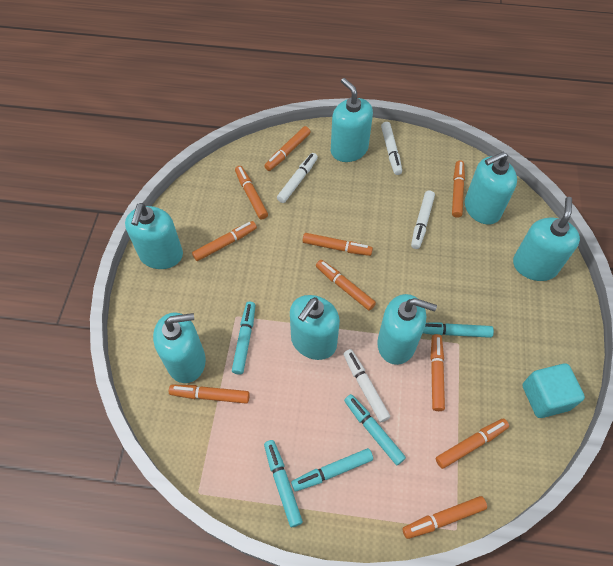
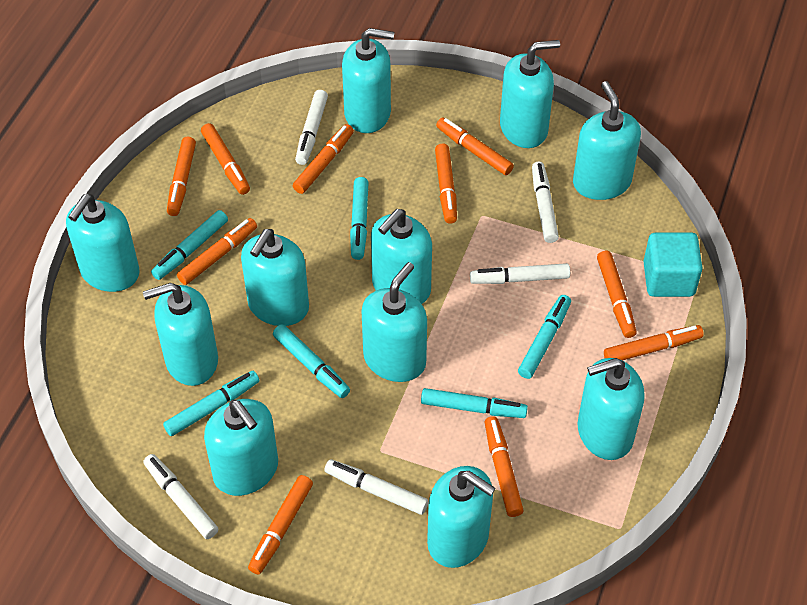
turquoise marker: [232,302,255,375] [264,440,303,527] [291,448,373,492] [344,394,406,465] [423,322,494,338] = 5 -> [151,210,228,280] [163,371,259,436] [273,324,350,398] [350,177,369,260] [421,388,528,418] [518,295,571,379] = 6
turquoise soap dispenser: [125,203,183,269] [153,312,206,383] [290,295,340,360] [331,78,373,162] [377,294,437,365] [465,152,517,225] [513,197,580,281] = 7 -> [66,194,140,292] [143,283,218,386] [204,399,278,496] [241,229,309,326] [342,28,394,133] [362,262,427,382] [371,209,432,304] [427,466,496,568] [500,40,560,148] [573,81,641,200] [577,358,645,460] = 11
white marker: [277,153,318,203] [343,349,390,422] [381,122,402,175] [411,190,435,249] = 4 -> [143,454,218,539] [295,90,328,165] [324,459,429,515] [470,263,570,284] [532,162,559,243] = 5

